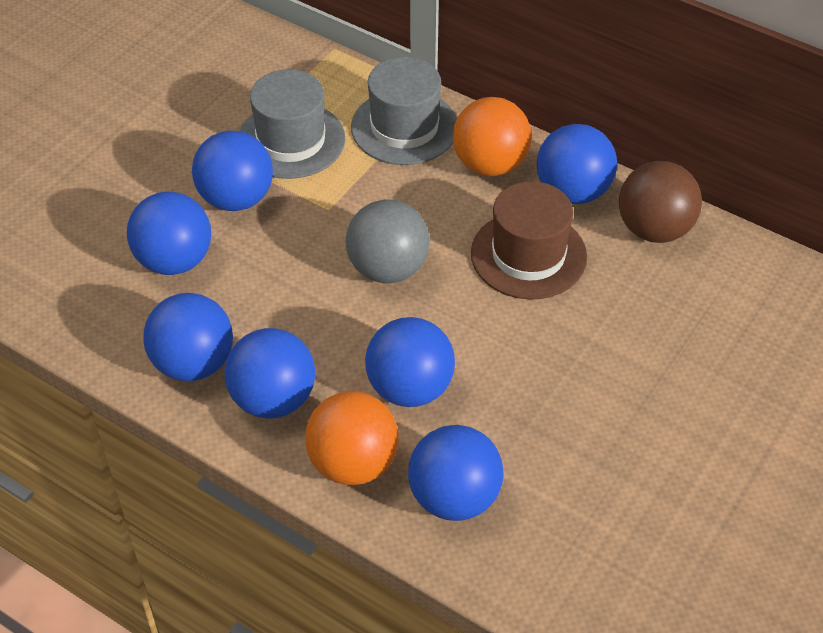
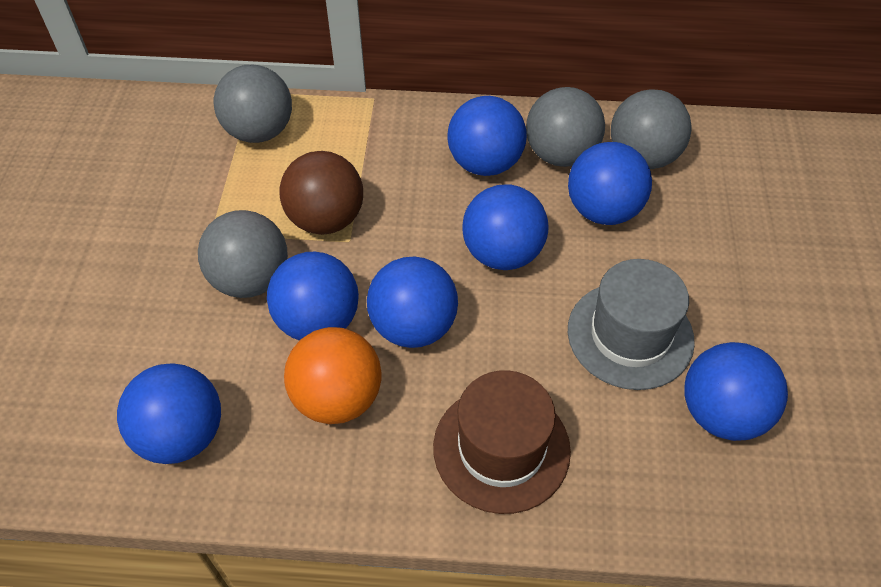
grey ball: [346,199,429,283] = 1 -> [198,210,288,298] [213,65,292,143] [526,87,605,167] [611,89,692,169] = 4
grey hat: [239,69,345,179] [351,57,457,165] = 2 -> [568,259,695,390] = 1
orange ball: [305,391,399,485] [453,97,531,176] = 2 -> [284,327,381,424] = 1

